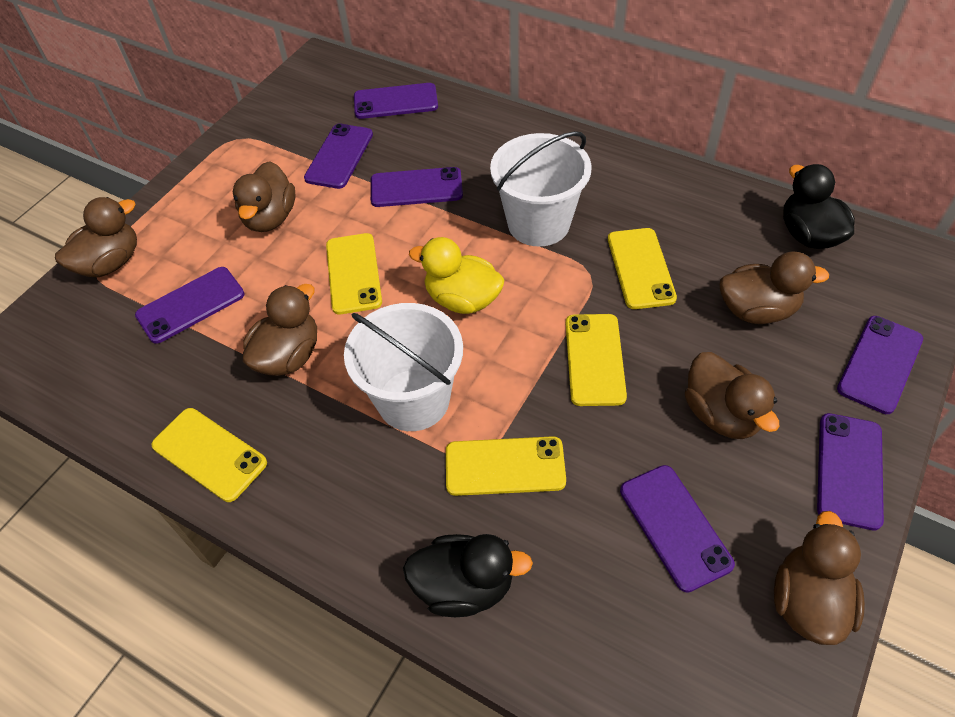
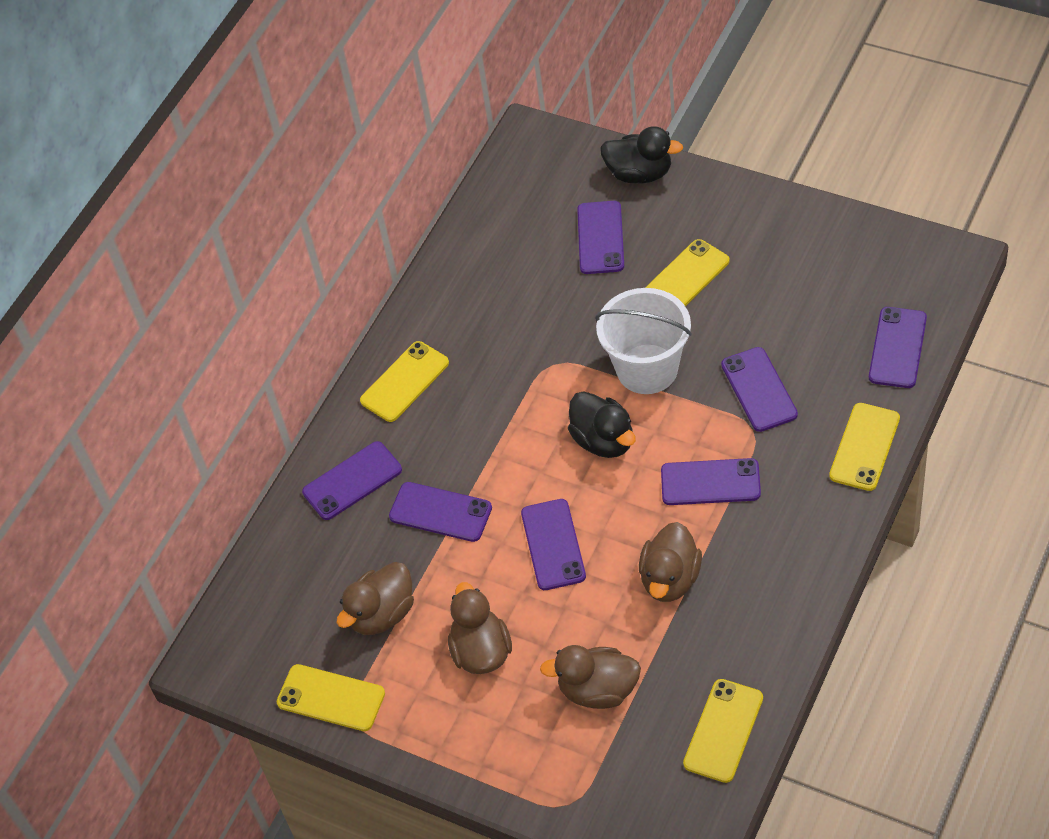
brown duck: [55,197,137,277] [233,161,296,232] [243,284,317,376] [685,352,779,439] [720,251,829,324] [774,511,865,645] = 6 -> [337,562,414,635] [448,582,512,674] [540,645,641,709] [639,522,702,602] = 4
white bucket: [344,303,463,431] [490,131,592,247] = 2 -> [595,288,692,394] = 1
yellow duck: [409,237,504,314] = 1 -> none = 0

